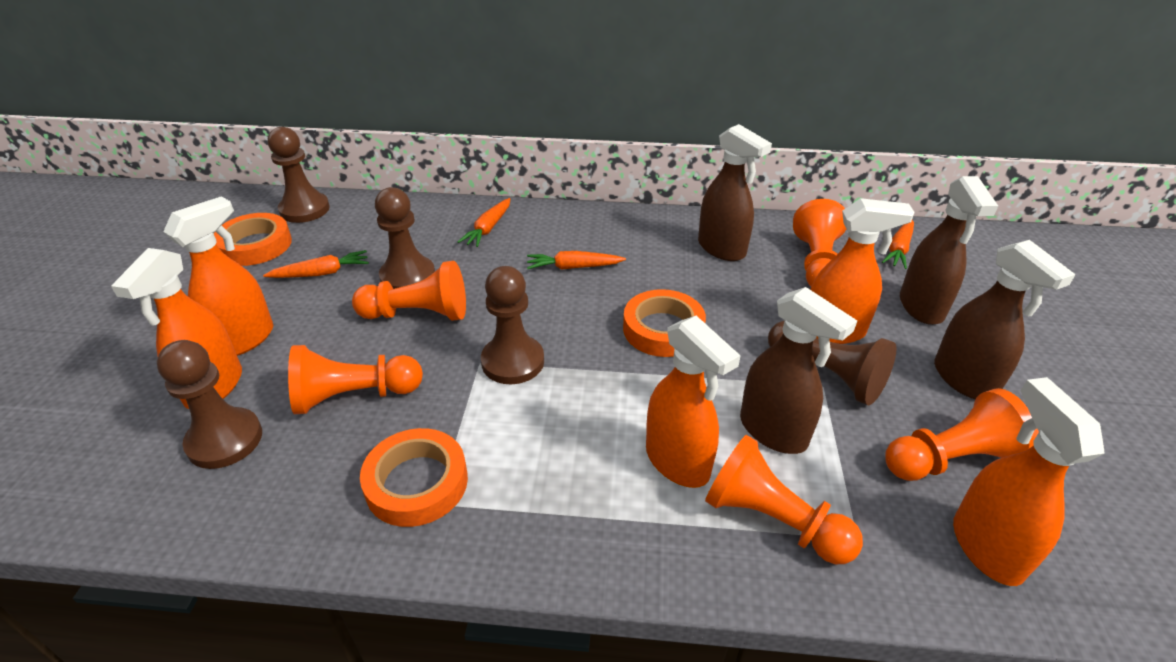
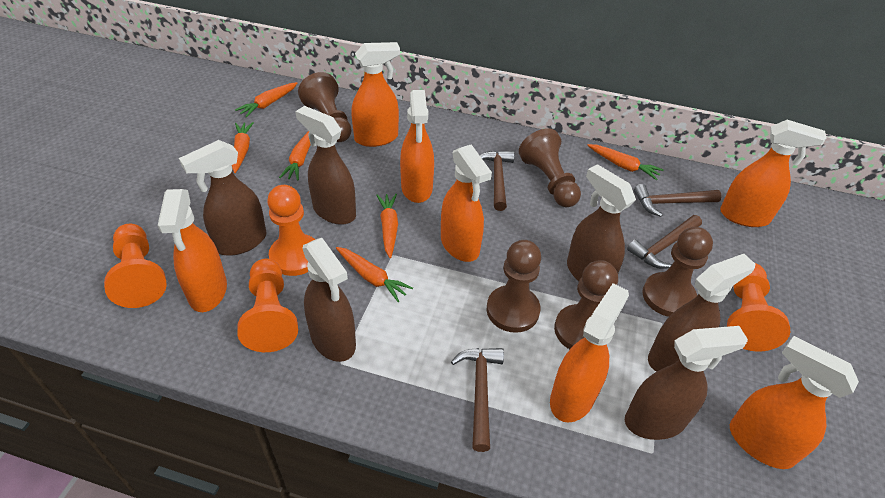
brown hammer: none = 0 -> [451,348,504,452] [480,151,515,211] [627,215,702,269] [634,184,722,217] = 4
brown spray bottle: [698,124,772,261] [740,287,857,454] [900,176,998,325] [934,240,1076,399] = 4 -> [179,140,266,256] [295,106,356,225] [302,238,356,362] [567,164,636,281] [625,326,748,440] [648,254,755,372] = 6
orange carrot: [263,250,369,278] [458,198,510,247] [527,251,626,270] [882,220,914,269] = 4 -> [232,122,254,173] [235,82,297,118] [279,131,311,180] [336,247,413,302] [376,194,398,258] [587,144,663,180] = 6
orange pawn: [288,345,423,414] [352,261,466,321] [705,435,863,564] [793,199,846,286] [885,388,1039,481] = 5 -> [104,224,167,308] [237,259,298,352] [267,185,315,276] [727,263,790,352] = 4
orange spray bottle: [111,248,242,409] [163,197,273,356] [646,316,741,488] [810,198,915,344] [953,377,1105,586] = 5 -> [158,189,227,312] [351,42,400,147] [400,90,434,203] [441,144,492,262] [550,283,629,422] [720,120,826,227] [730,336,859,469] = 7
orange tape: [214,213,292,266] [360,428,468,527] [623,289,706,357] = 3 -> none = 0

